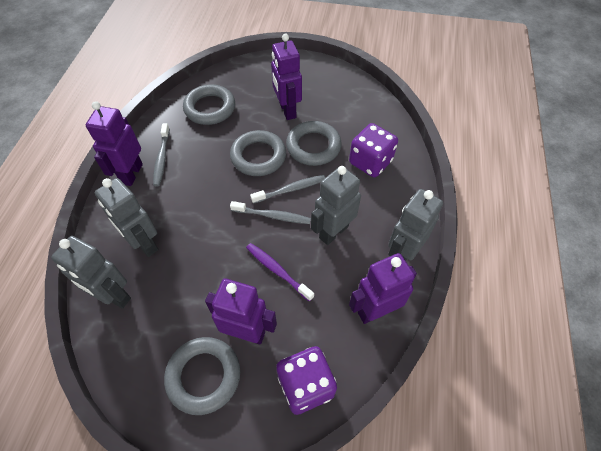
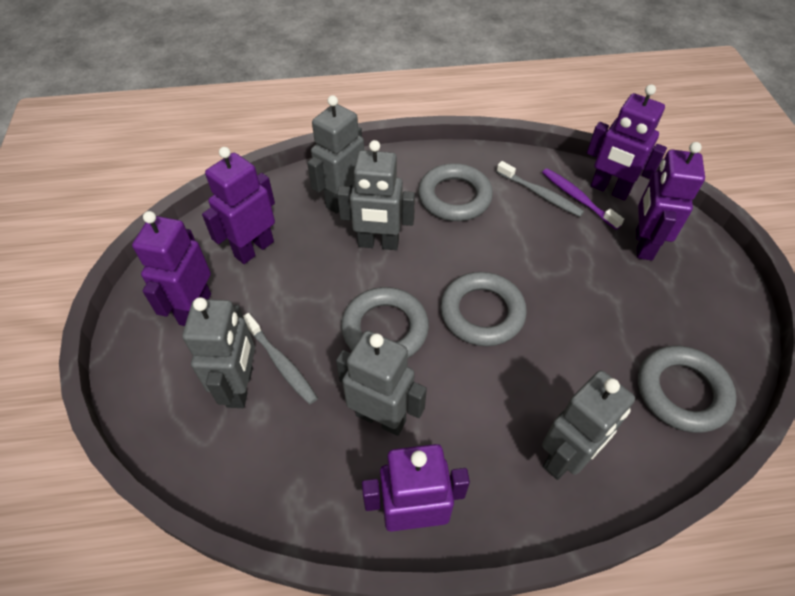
grey robot: [51,236,131,309] [95,178,158,257] [311,166,361,245] [388,189,443,261] = 4 -> [182,297,255,408] [307,95,364,214] [336,331,427,436] [337,140,415,250] [542,371,635,480] = 5
grey toothbrush: [153,123,170,186] [230,201,311,224] [250,175,325,204] = 3 -> [243,313,318,404] [497,161,584,217] = 2
purple dice: [276,346,337,415] [349,123,398,177] = 2 -> none = 0
purple robot: [86,101,143,186] [205,278,277,345] [271,34,302,120] [349,253,417,324] = 4 -> [132,211,211,326] [202,147,275,264] [362,444,470,532] [587,84,667,201] [636,142,705,261] = 5

